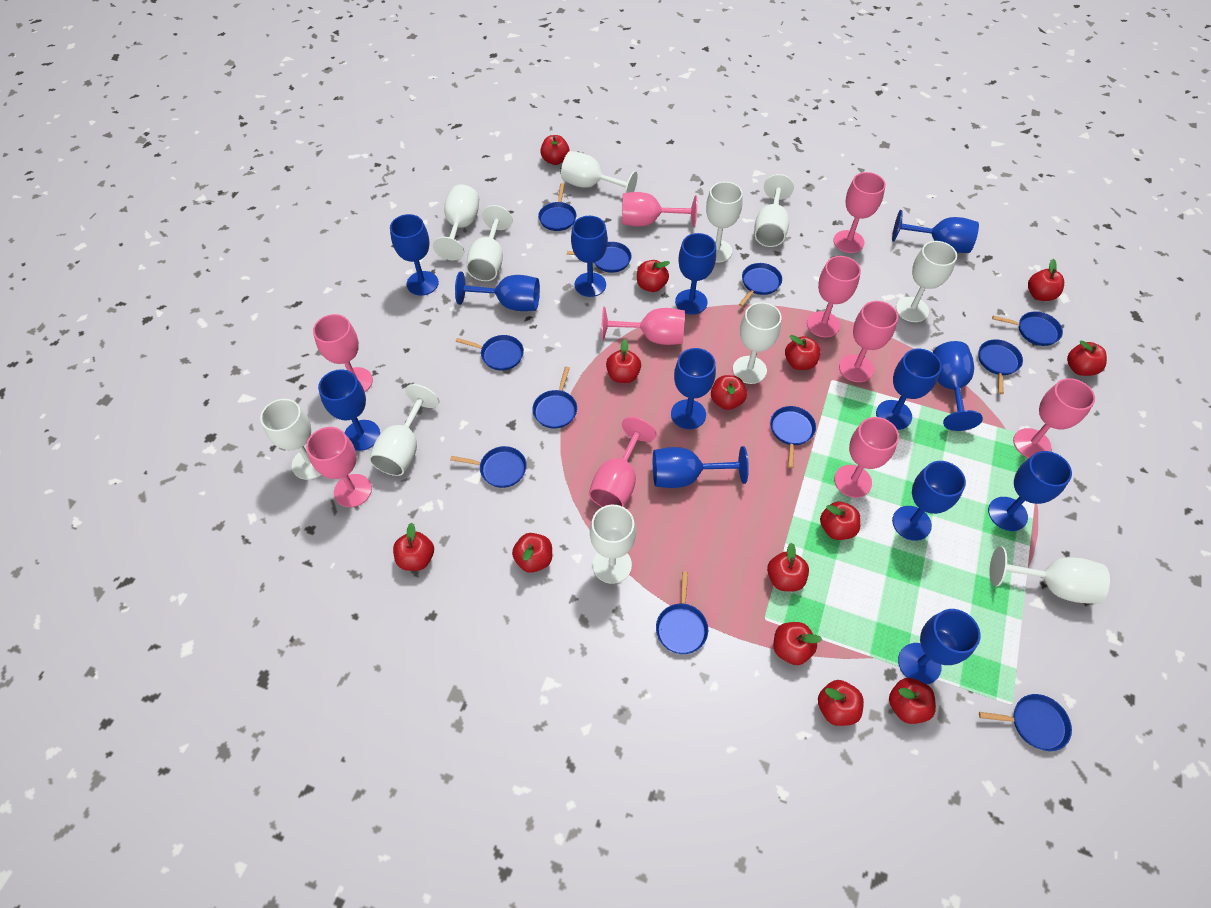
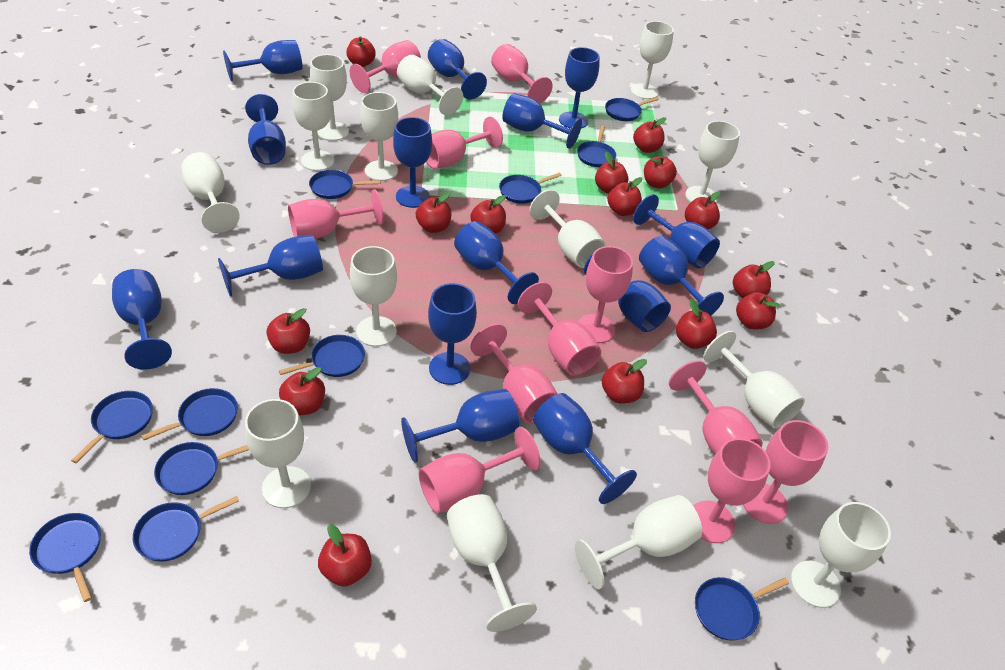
blue goblet: [318,369,380,451] [390,214,439,296] [455,271,540,311] [571,216,608,297] [653,446,749,488] [671,348,716,429] [675,233,716,315] [876,348,942,430] [892,210,979,253] [892,461,966,541] [898,609,981,684] [933,341,983,431] [988,451,1072,531] = 13 -> [112,269,172,370] [218,235,323,297] [223,40,302,82] [245,94,286,165] [393,117,432,208] [401,389,519,462] [428,39,487,100] [428,283,477,385] [454,221,539,304] [502,93,582,149] [533,393,637,504] [559,47,600,129] [584,254,671,332] [633,194,720,268] [639,236,724,316] = 15
pink goblet: [306,427,372,507] [313,314,373,392] [589,417,656,507] [601,307,685,345] [622,192,697,227] [807,256,861,337] [833,172,886,253] [834,417,899,498] [839,301,898,382] [1013,378,1095,458] = 10 -> [288,189,384,239] [350,40,421,93] [419,427,541,513] [426,117,503,169] [471,324,558,424] [491,44,553,103] [518,282,601,375] [578,246,633,343] [669,360,763,454] [693,438,771,543] [743,420,829,524] = 11
red apple: [393,522,434,571] [512,533,552,573] [540,135,570,165] [606,339,641,383] [637,260,670,292] [711,375,747,410] [767,543,809,592] [774,622,822,665] [785,335,820,370] [818,680,864,726] [820,501,861,540] [889,678,936,724] [1028,259,1064,301] [1067,340,1107,376] = 14 -> [266,308,310,354] [279,367,325,415] [318,524,372,587] [346,36,376,67] [416,192,451,233] [470,195,506,234] [595,152,628,194] [602,359,647,403] [607,177,642,216] [633,117,666,153] [644,156,677,189] [676,299,717,349] [685,191,720,229] [733,261,775,298] [736,292,780,329] = 15
white goblet: [260,399,321,480] [369,384,439,476] [433,184,479,260] [466,205,513,281] [561,151,638,193] [590,505,636,584] [706,182,743,263] [733,302,782,384] [755,174,794,247] [896,241,957,322] [989,546,1110,604] = 11 -> [181,152,240,233] [245,399,311,508] [292,82,334,171] [310,54,349,141] [350,246,397,347] [360,92,398,181] [397,55,463,115] [447,494,537,632] [529,190,606,268] [575,495,702,589] [631,21,674,99] [685,121,740,202] [703,331,805,428] [791,502,891,608] = 14

